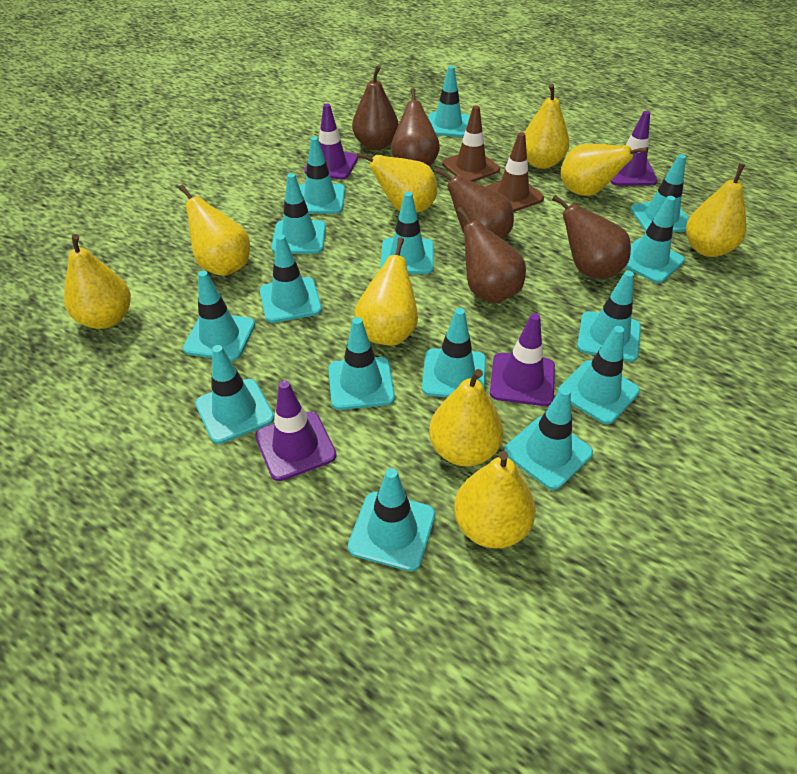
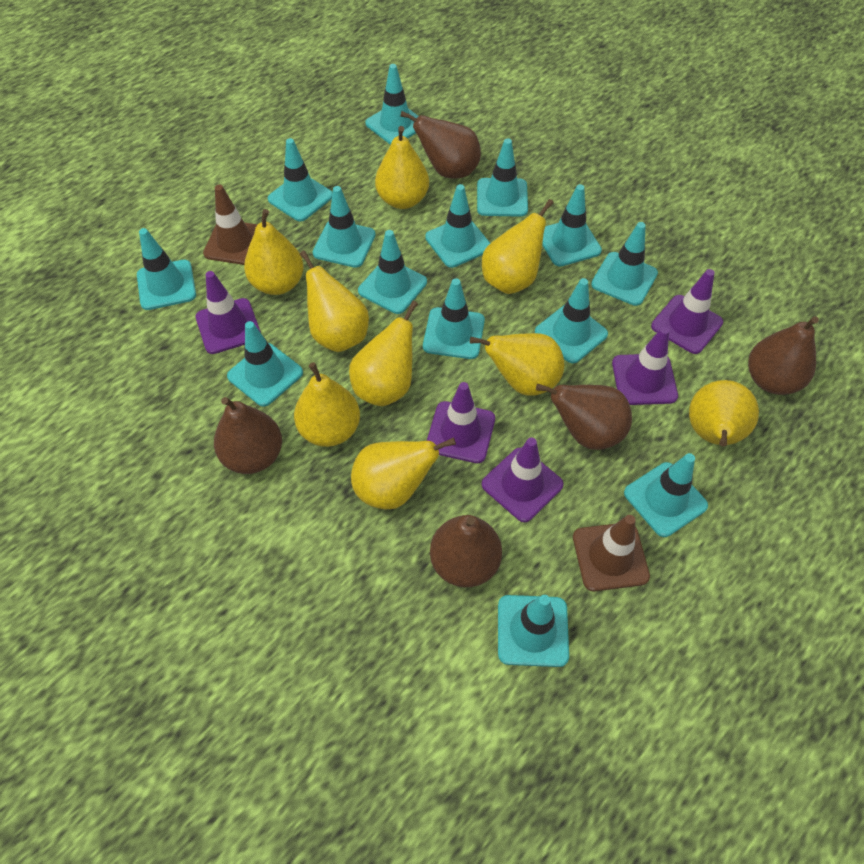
purple traffic cone: [255,380,337,481] [304,104,358,180] [490,313,555,406] [611,111,658,186] = 4 -> [196,271,261,354] [427,382,495,463] [482,438,564,522] [612,327,678,405] [651,269,723,354] = 5
turquoise traffic cone: [183,271,255,361] [195,345,274,444] [260,234,322,323] [271,173,326,254] [299,136,345,214] [328,317,395,410] [348,468,435,571] [381,192,434,274] [422,308,486,397] [428,66,470,137] [504,387,593,490] [558,326,640,424] [577,271,641,362] [625,196,685,283] [630,154,689,233] = 15 -> [137,228,196,310] [227,321,303,406] [268,138,332,221] [313,186,376,268] [358,230,427,314] [365,64,418,144] [423,278,485,359] [425,184,490,268] [477,138,528,217] [498,595,569,667] [535,278,608,363] [542,184,602,266] [591,222,658,306] [624,453,708,537] = 14

